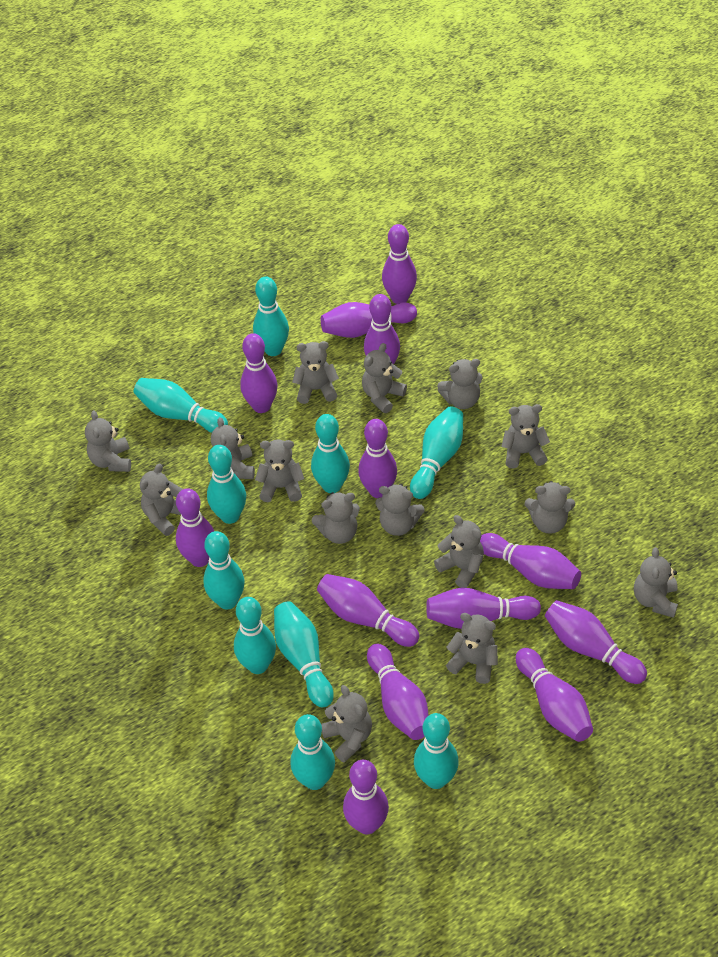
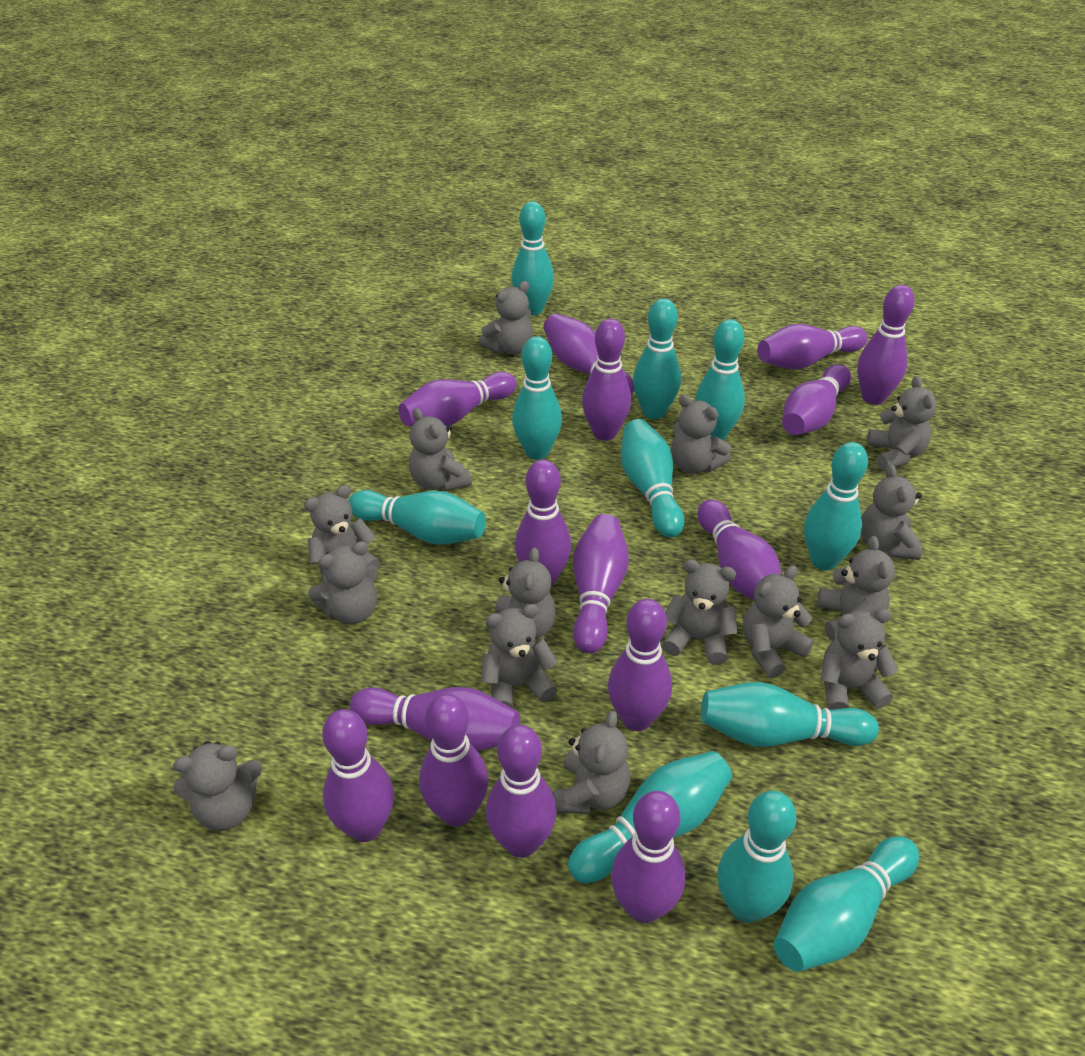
purple bowling pin: [176,488,214,567] [240,333,277,413] [317,574,419,647] [321,302,417,338] [343,760,389,834] [358,419,397,498] [364,294,400,364] [367,644,429,740] [382,224,417,304] [426,588,541,629] [480,533,581,589] [516,648,593,742] [545,600,647,684] = 13 -> [322,709,394,842] [350,687,520,751] [398,372,517,427] [419,693,488,826] [486,725,557,858] [515,460,571,586] [543,313,634,396] [573,514,629,654] [582,319,631,441] [608,599,672,731] [611,791,685,923] [697,500,782,600] [757,324,868,370] [782,364,851,435] [857,285,915,405] = 15
turquoise bowling pin: [134,378,228,433] [203,531,245,609] [207,445,246,524] [234,597,276,674] [253,277,289,356] [274,601,334,708] [290,714,335,790] [311,414,350,493] [410,407,463,499] [414,713,459,789] = 10 -> [348,490,486,545] [512,201,554,315] [512,336,562,460] [568,751,732,883] [621,419,685,538] [633,298,681,419] [695,319,745,440] [701,682,879,747] [717,791,796,923] [774,836,919,972] [804,442,868,570] = 11

